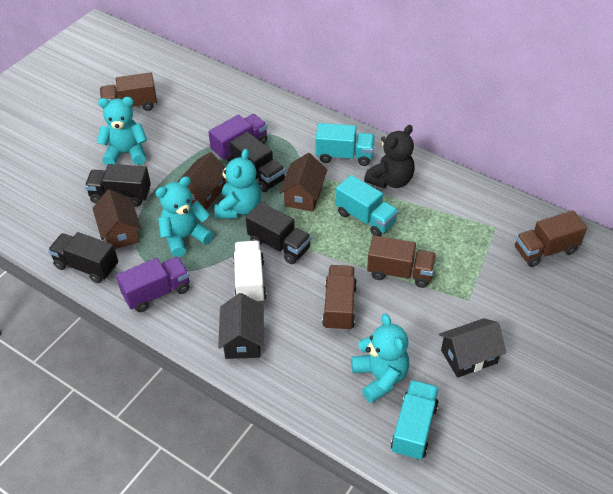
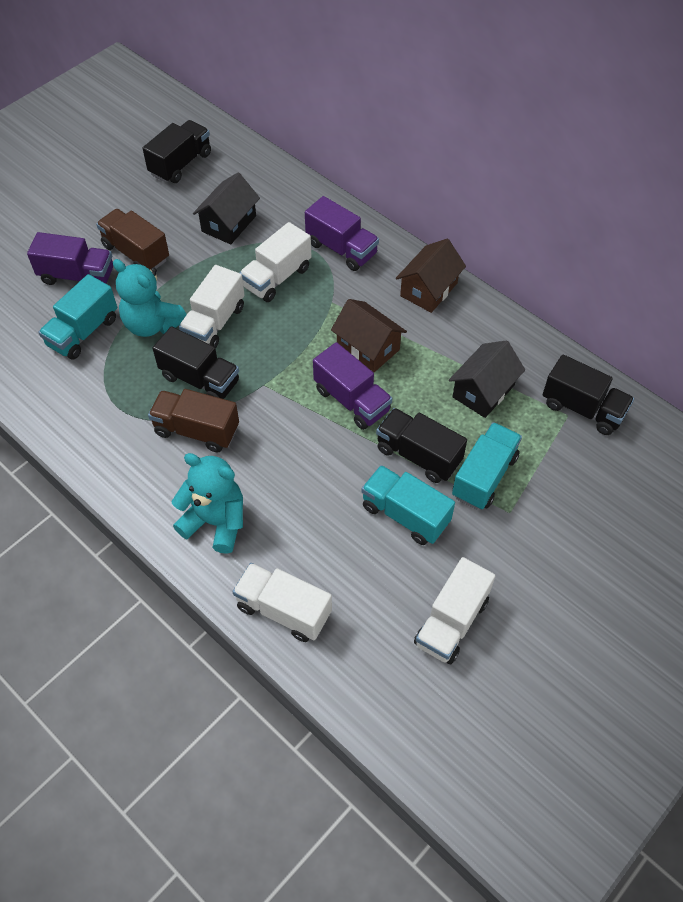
black teddy bear: [364,125,415,189] = 1 -> none = 0
brown house: [92,190,141,249] [177,152,226,210] [279,153,327,212] = 3 -> [331,299,407,372] [396,239,466,313] = 2
brown truck: [100,72,157,111] [322,265,357,331] [367,235,436,288] [515,210,587,267] = 4 -> [96,209,169,270] [148,389,239,452] = 2
purple truck: [116,257,190,312] [208,114,268,162] = 2 -> [27,232,113,285] [305,196,379,271] [313,342,392,430] = 3
turquoise teddy bear: [97,97,147,165] [156,176,214,257] [215,149,261,219] [351,314,409,403] = 4 -> [113,259,187,337] [171,453,243,554] = 2
white truck: [233,241,267,303] = 1 -> [179,265,245,349] [232,563,332,642] [239,222,312,302] [414,557,495,664] = 4

